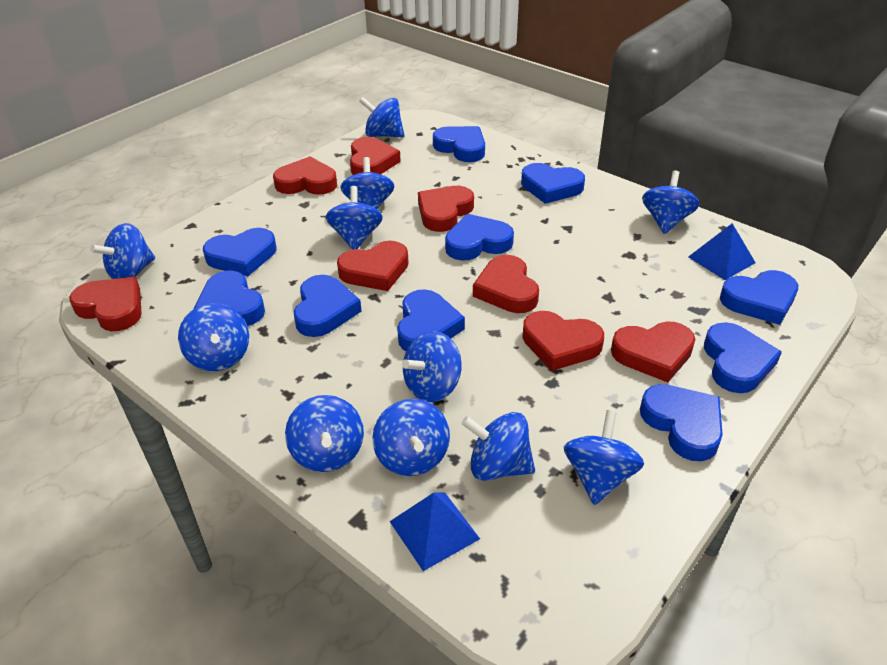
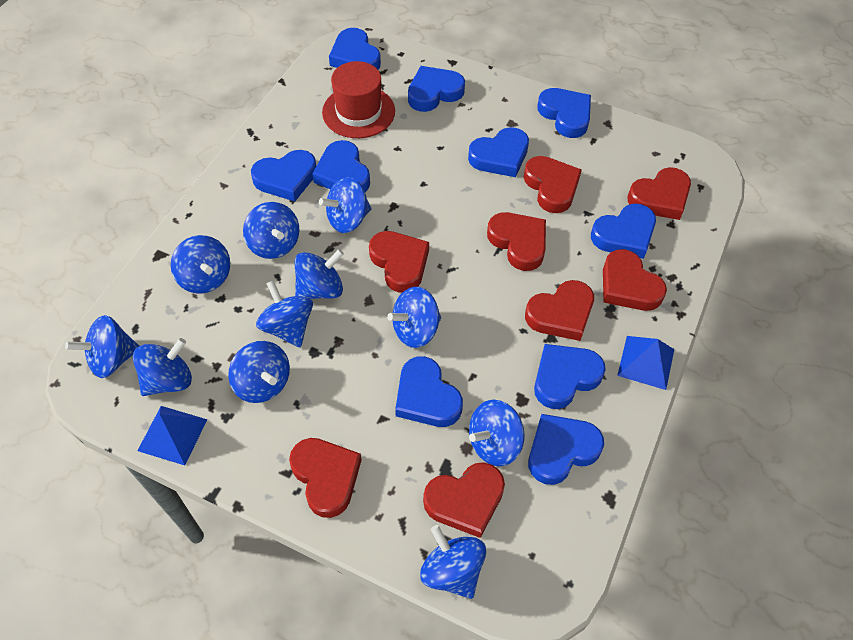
red hat: none = 0 -> [322,61,395,138] = 1

